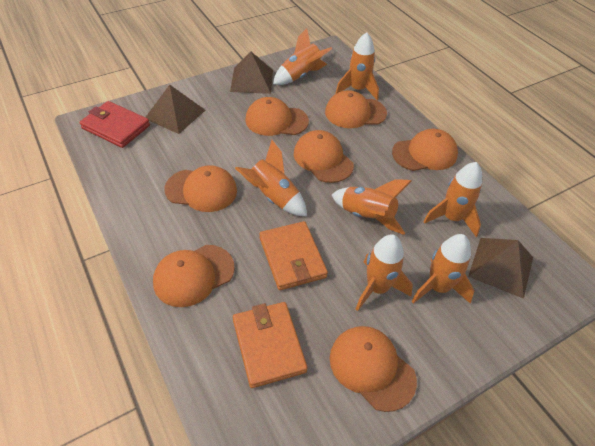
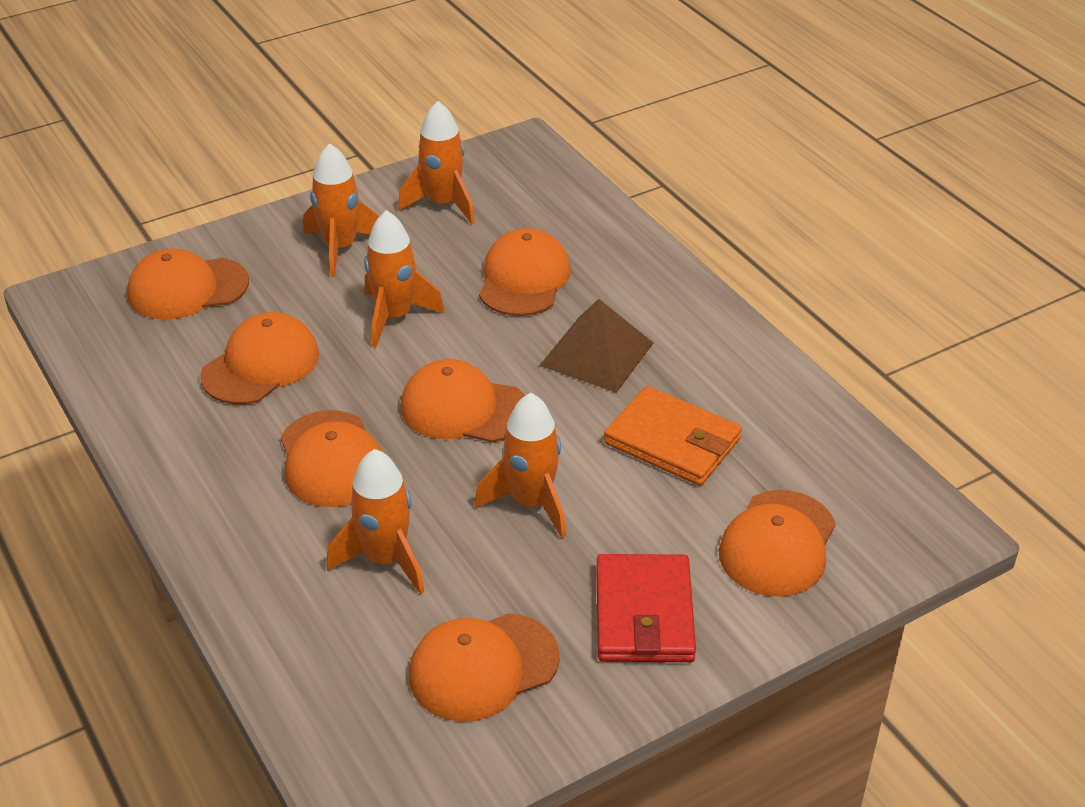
brown pyramid: [145,85,205,134] [230,52,273,94] [468,238,533,299] = 3 -> [539,299,654,393] = 1
orange rocket: [235,140,307,216] [273,28,332,85] [332,179,412,235] [335,32,379,100] [356,234,413,311] [411,234,474,304] [423,162,482,237] = 7 -> [303,143,379,277] [326,449,425,595] [364,210,445,348] [398,101,475,224] [475,393,566,538] = 5
orange wallet: [233,302,308,388] [259,221,328,290] = 2 -> [604,386,742,486] = 1

